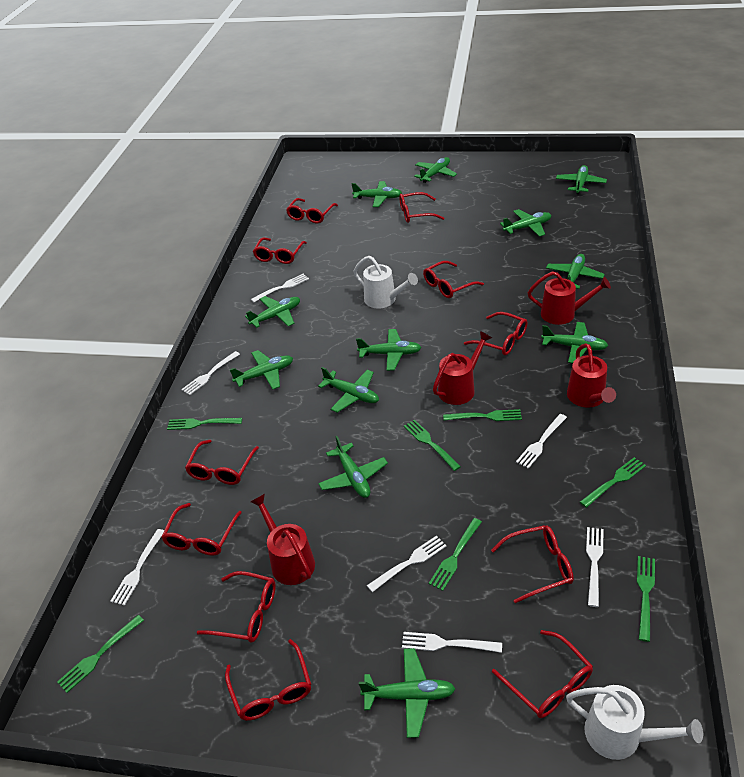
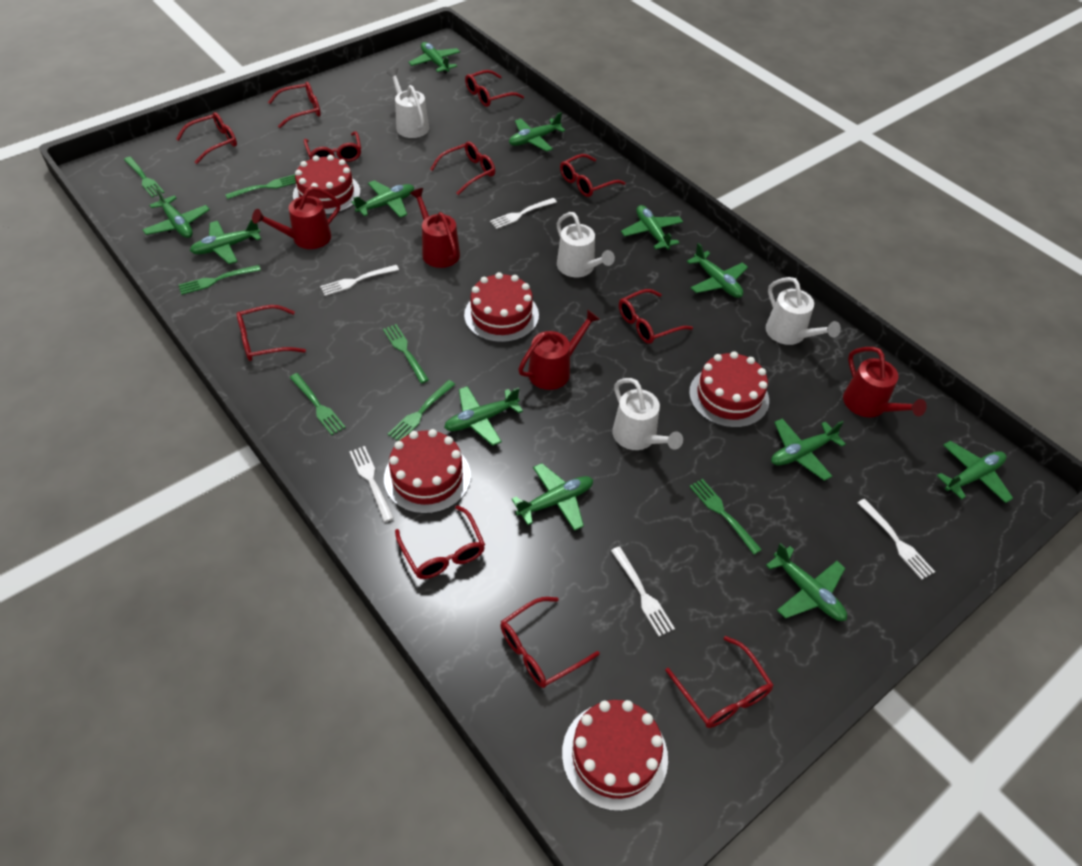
red cake: none = 0 -> [293,155,360,215] [384,429,471,514] [464,272,539,343] [562,700,668,811] [689,351,769,428] = 5
white fork: [110,529,164,606] [181,351,240,395] [251,274,309,302] [367,536,446,592] [402,632,502,653] [516,414,567,469] [586,527,604,607] = 7 -> [320,265,399,296] [349,446,394,522] [490,198,557,229] [611,546,675,636] [858,499,935,580] = 5
white watering can: [353,256,418,309] [566,685,703,760] = 2 -> [386,68,429,138] [557,212,615,277] [612,378,683,450] [766,277,841,345] = 4

